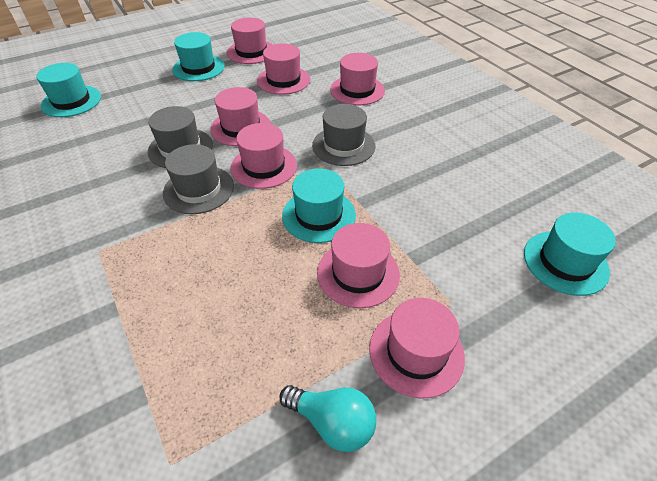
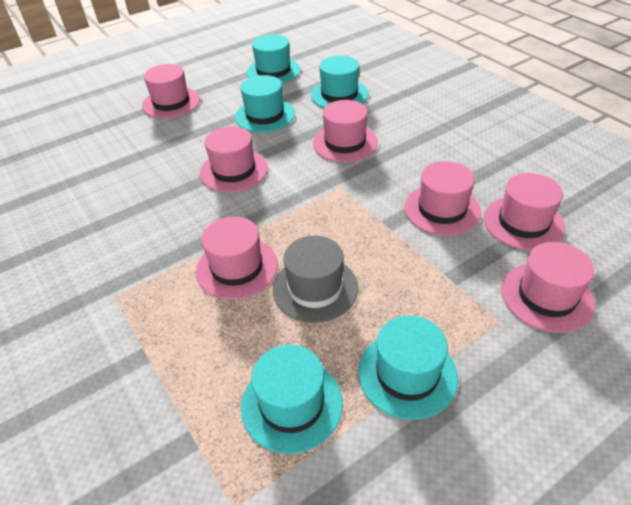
grey hat: [148,106,213,168] [163,144,234,214] [312,104,375,166] = 3 -> [273,235,358,323] = 1
turquoise hat: [36,63,101,117] [172,32,225,81] [282,168,356,243] [524,212,616,296] = 4 -> [235,75,295,133] [241,345,343,454] [246,34,300,83] [311,56,369,108] [358,316,458,420] = 5
turquoise light bulb: [279,385,376,452] = 1 -> none = 0

